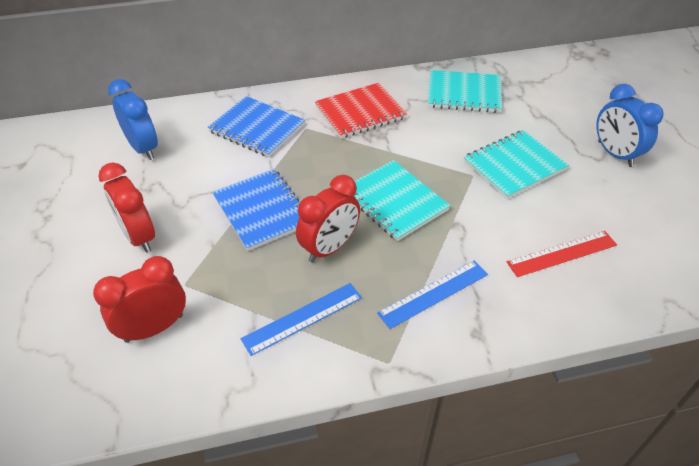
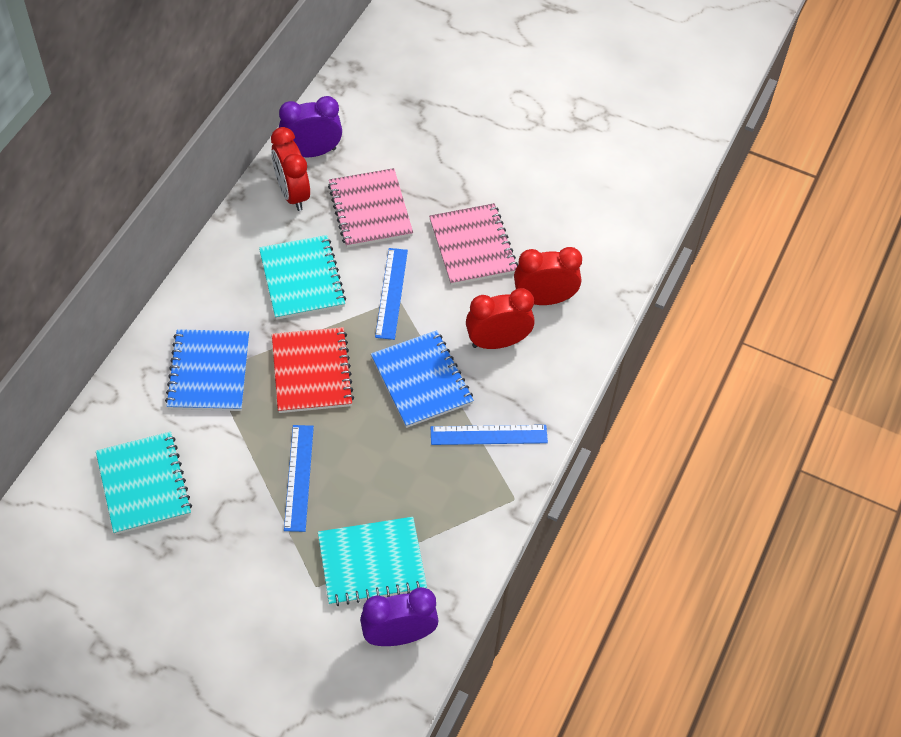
blue clock: [108,79,158,160] [596,84,664,167] = 2 -> none = 0
blue ruler: [241,283,362,356] [377,261,488,329] = 2 -> [284,425,314,532] [375,248,408,340] [431,425,548,445] = 3
pink notebook: none = 0 -> [328,168,413,248] [429,203,518,286] = 2
purple clock: none = 0 -> [279,96,342,157] [360,587,439,646] = 2
red ruler: [507,231,617,277] = 1 -> none = 0

